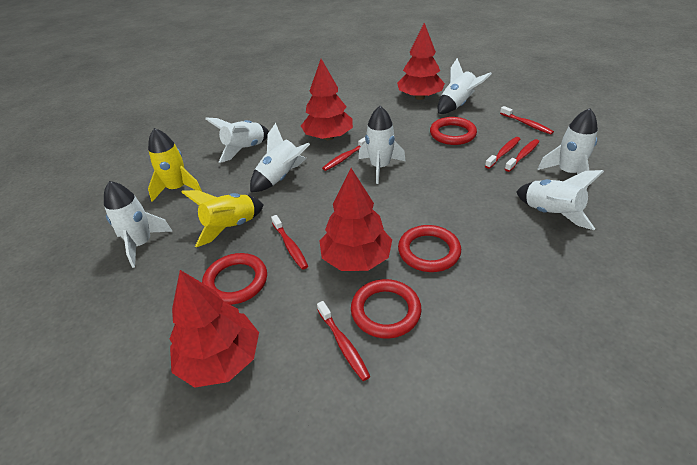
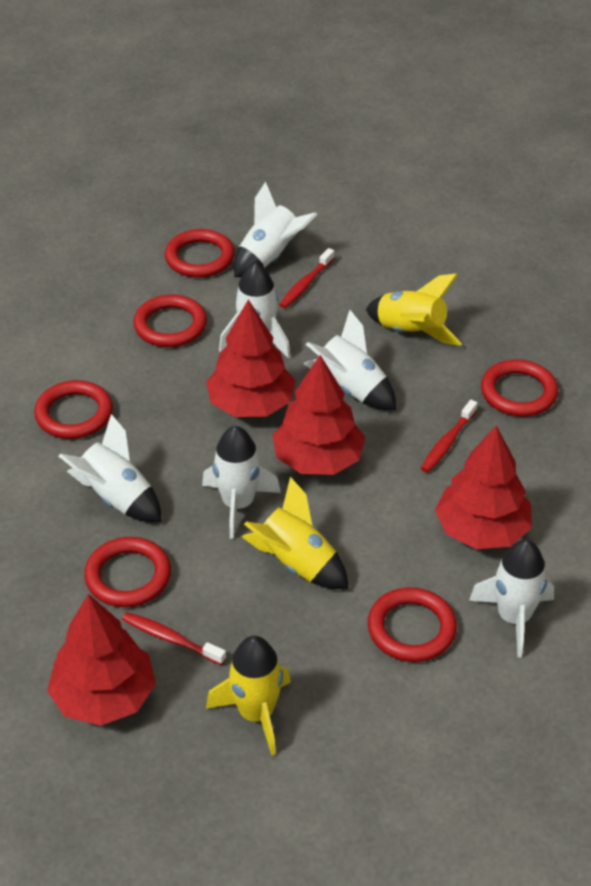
red ring: [202,253,267,305] [351,279,421,339] [398,225,461,272] [430,117,477,145] = 4 -> [34,380,113,439] [84,537,171,607] [133,294,207,347] [165,229,235,278] [367,587,457,662] [481,359,558,416] = 6
red toothbrush: [271,215,308,270] [317,301,371,381] [322,137,366,171] [485,137,520,169] [500,106,554,134] [505,139,539,172] = 6 -> [122,612,226,665] [279,248,334,308] [421,400,477,473] = 3
white rocket: [104,181,173,268] [205,117,269,163] [250,123,310,192] [358,106,406,184] [438,58,492,114] [516,170,604,230] [538,108,598,190] = 7 -> [59,414,162,522] [202,426,281,539] [219,263,291,359] [234,182,318,278] [304,310,396,410] [469,539,554,658] = 6
yellow rocket: [148,128,202,202] [181,190,264,247] = 2 -> [206,636,291,756] [242,477,349,589] [366,273,462,346] = 3

